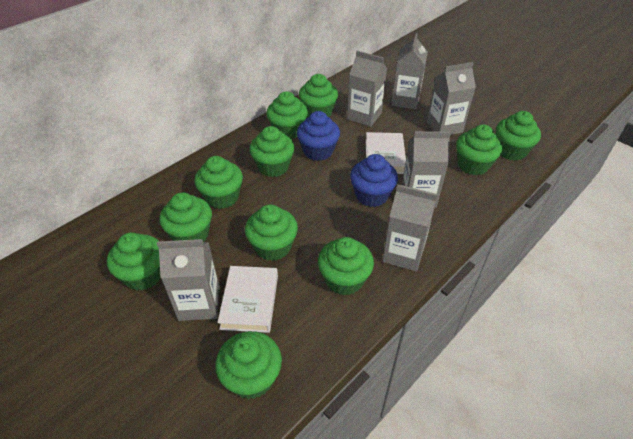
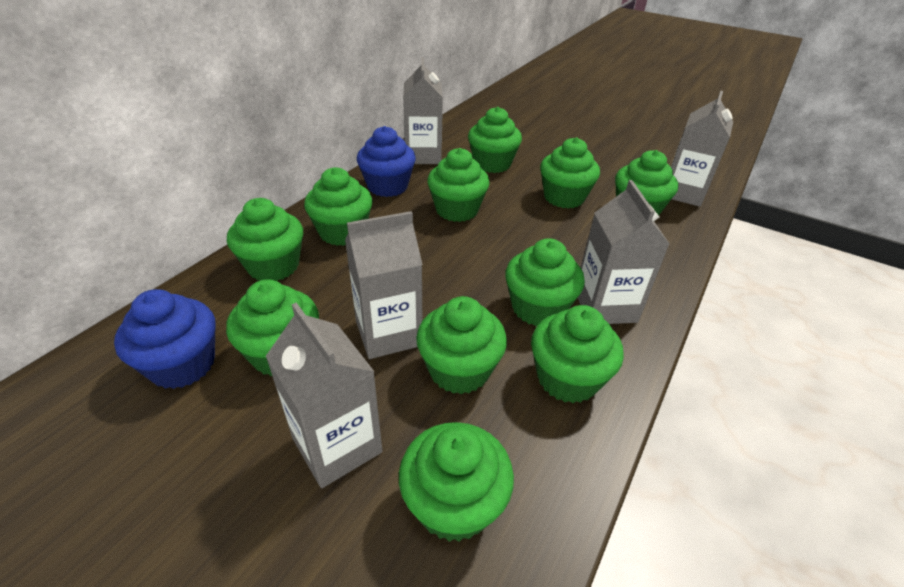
grey carton: [157,239,220,321] [347,51,387,127] [382,184,437,272] [391,33,428,109] [402,131,451,208] [427,62,476,135] = 6 -> [266,302,382,488] [345,211,422,359] [403,57,443,164] [578,180,669,324] [671,91,733,207] = 5
white book: [217,266,278,333] [366,132,406,174] = 2 -> none = 0

